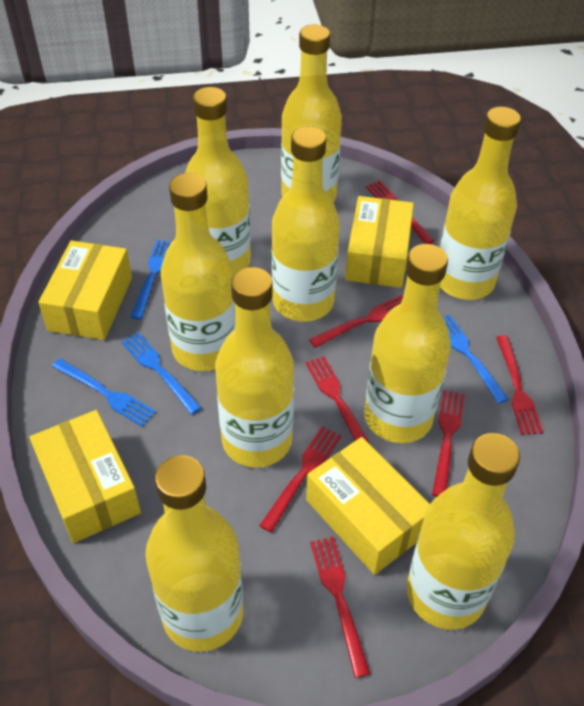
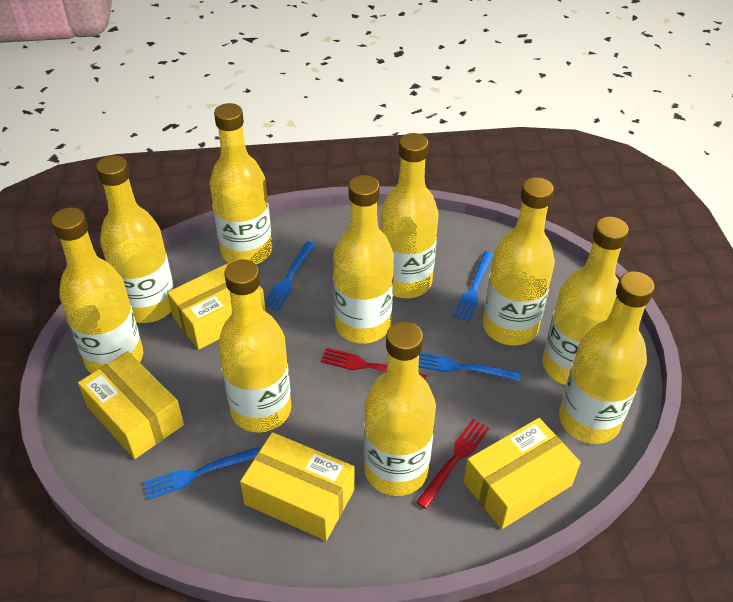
red fork: [259,426,342,533] [305,356,370,444] [309,295,403,348] [310,537,371,678] [366,181,434,244] [432,390,465,497] [496,335,543,435] = 7 -> [321,348,427,379] [416,419,489,509] = 2
yellow bottle: [145,455,243,652] [161,173,236,371] [185,87,251,276] [215,267,294,468] [272,126,340,322] [281,25,342,202] [364,244,451,443] [407,433,520,630] [440,107,521,300] = 9 -> [51,207,143,374] [96,155,174,323] [210,103,272,264] [218,260,291,433] [333,175,394,344] [364,322,436,496] [380,133,439,298] [483,177,555,345] [543,217,629,385] [559,271,655,444] = 10

